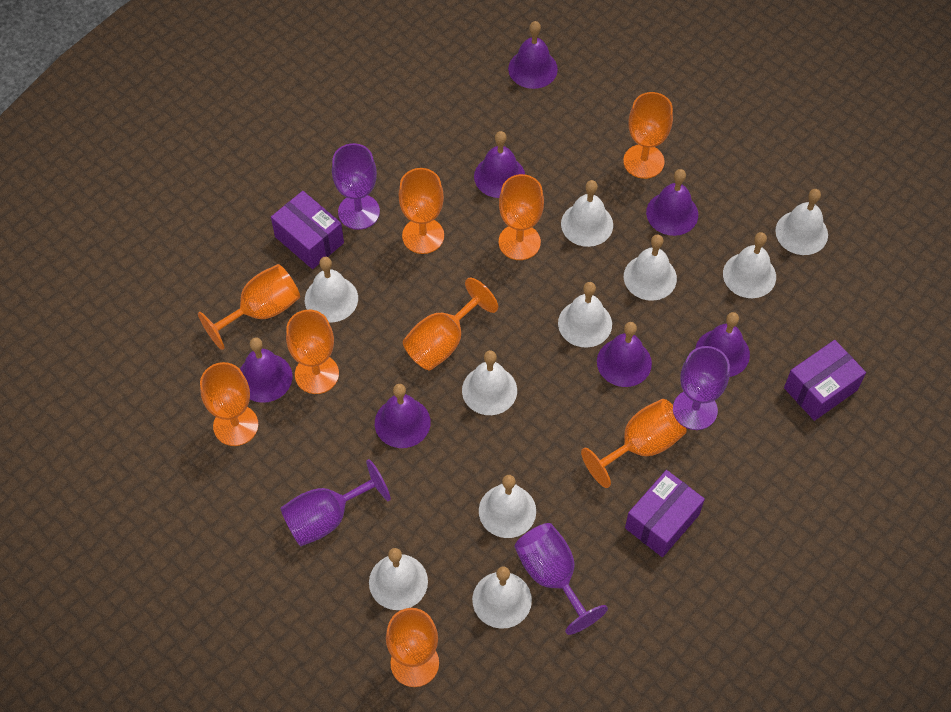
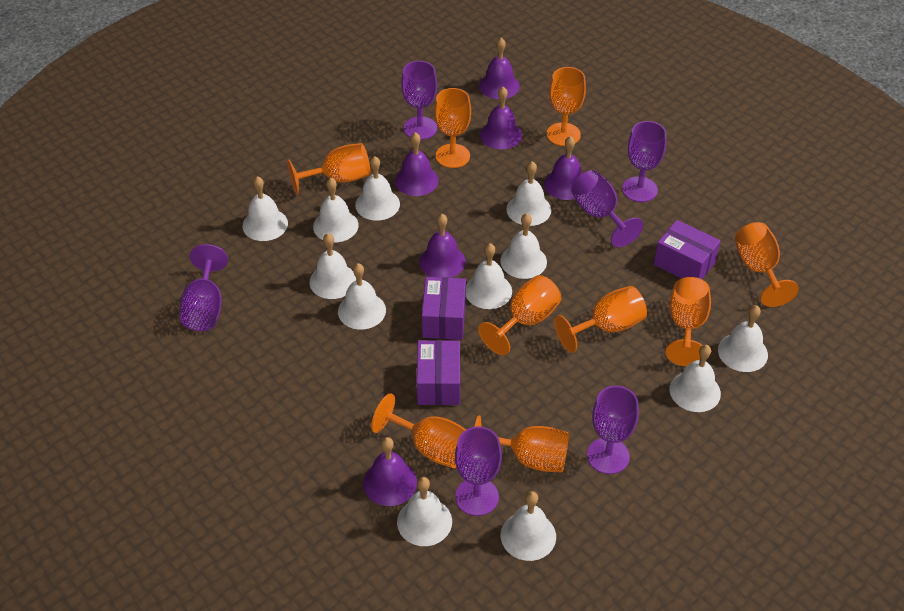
purple bell: [240,338,292,403] [375,384,431,448] [474,131,525,198] [508,21,558,89] [597,322,652,387] [646,169,698,236] [695,312,750,377] = 7 -> [363,437,417,506] [395,132,439,196] [419,214,466,278] [479,38,520,99] [480,87,522,150] [544,136,582,200] = 6
purple goblet: [280,459,391,546] [332,143,380,230] [515,523,608,635] [673,346,730,430] = 4 -> [179,244,228,331] [401,61,437,140] [455,427,502,516] [571,170,643,247] [587,386,639,474] [622,121,666,202] = 6
white bell: [305,257,358,322] [369,548,428,610] [462,350,517,415] [472,567,532,629] [479,475,536,538] [558,282,612,348] [561,180,613,247] [624,234,677,301] [723,232,776,298] [775,189,828,255] = 10 -> [242,176,288,241] [309,233,357,299] [313,178,359,242] [338,263,386,330] [355,156,400,221] [397,477,452,546] [466,243,512,309] [500,213,547,279] [501,491,556,561] [506,161,551,226] [670,345,721,412] [718,305,768,372] = 12

